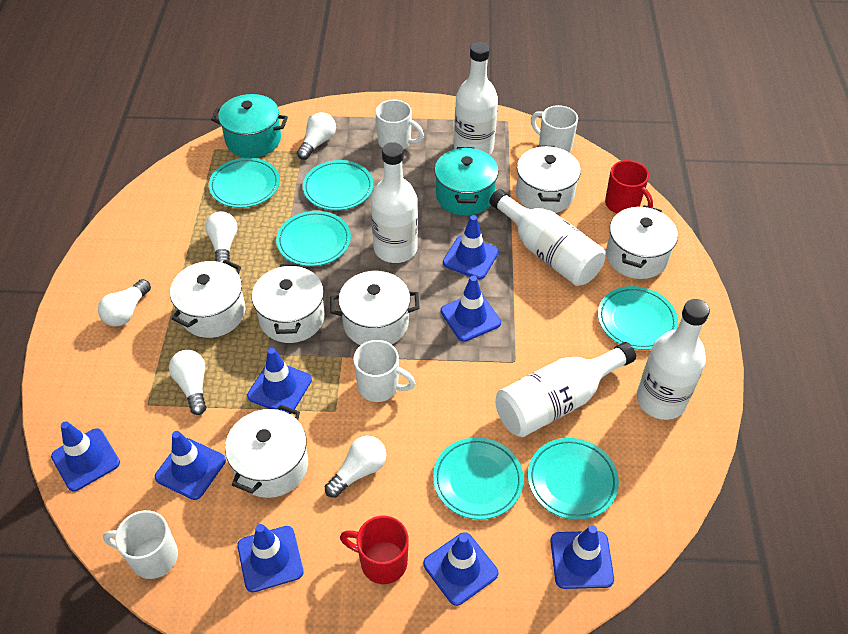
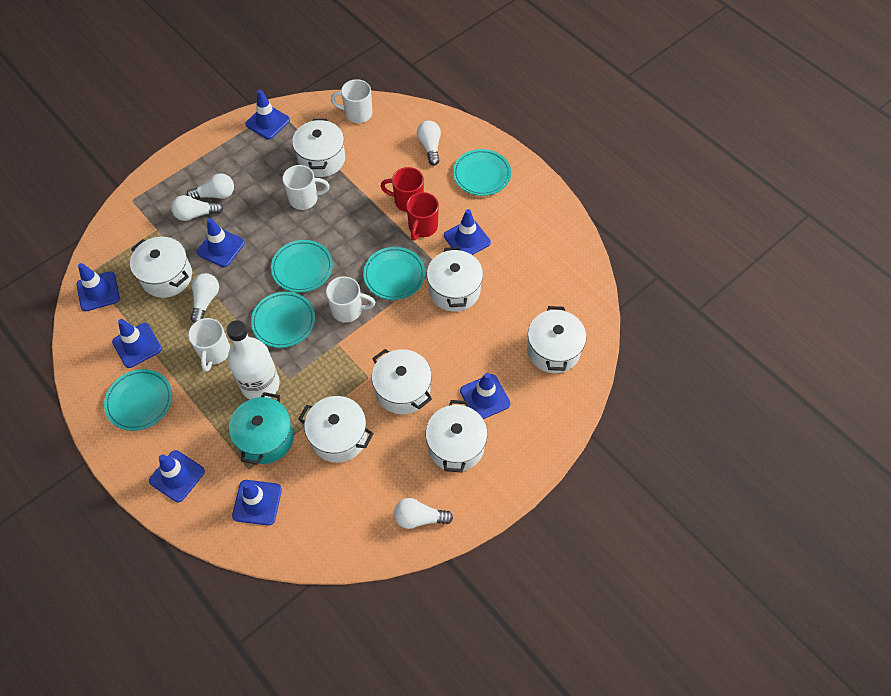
turquoise plate: [209,158,280,208] [276,211,351,266] [303,160,373,210] [433,437,524,520] [528,438,619,520] [598,286,678,350] = 6 -> [104,369,172,431] [251,292,315,348] [271,240,333,293] [363,247,425,300] [453,149,511,196] = 5
turquoise pot: [211,94,288,158] [435,147,498,216] = 2 -> [229,392,294,465] = 1
white bottle: [371,142,418,263] [454,42,498,155] [489,189,605,286] [495,342,636,437] [637,299,710,420] = 5 -> [226,320,280,400] = 1
white pot: [170,260,246,338] [225,404,308,498] [252,263,325,343] [330,271,420,345] [516,145,581,213] [606,205,678,279] = 6 -> [130,237,192,298] [292,119,345,177] [298,396,374,463] [372,349,432,414] [426,400,488,472] [427,247,483,312] [527,306,586,373] = 7

